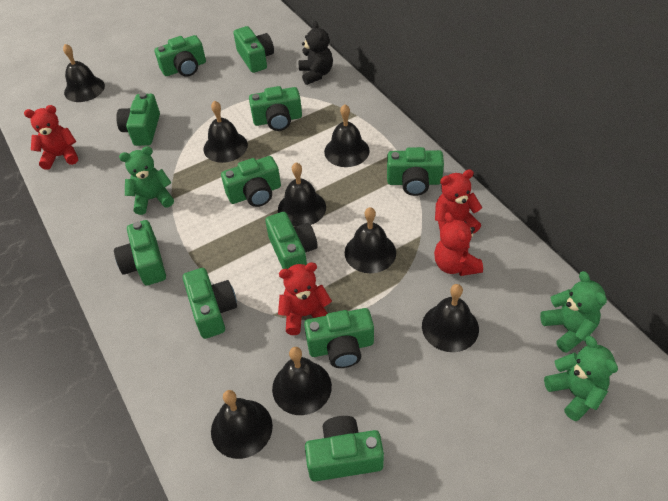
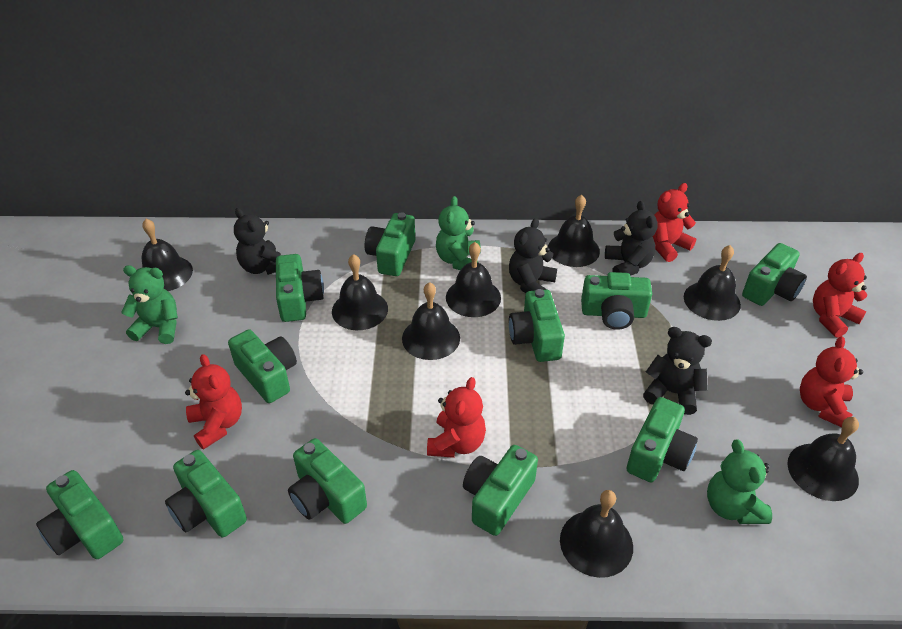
black teddy bear: [299,21,333,85] = 1 -> [234,208,281,275] [509,218,557,293] [605,201,658,276] [643,327,712,415] = 4
red teddy bear: [24,105,78,170] [278,262,332,335] [434,212,483,276] [435,169,482,234] = 4 -> [185,354,242,449] [427,377,486,458] [652,183,696,262] [800,336,863,427] [813,253,867,338] = 5

